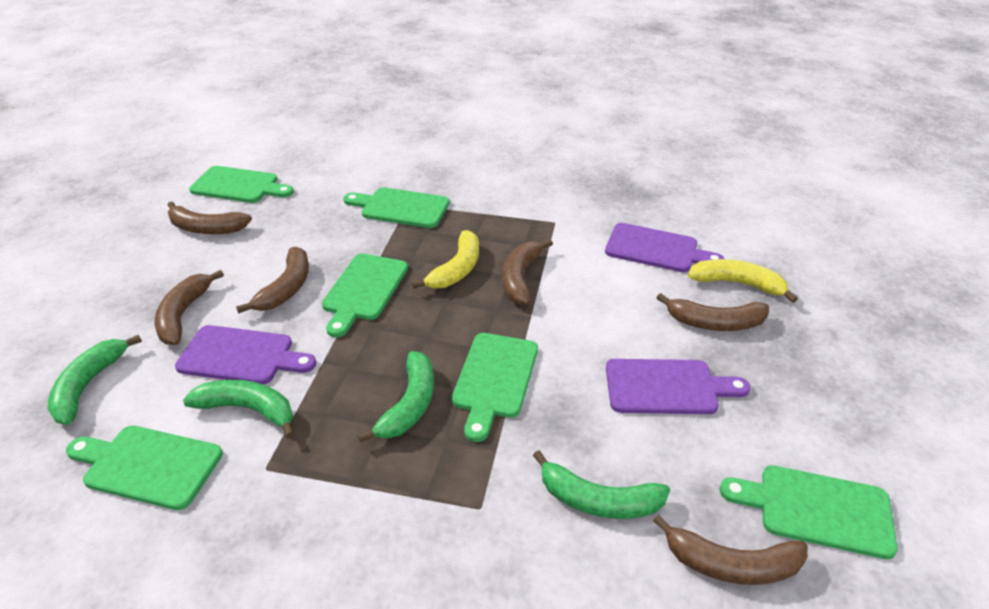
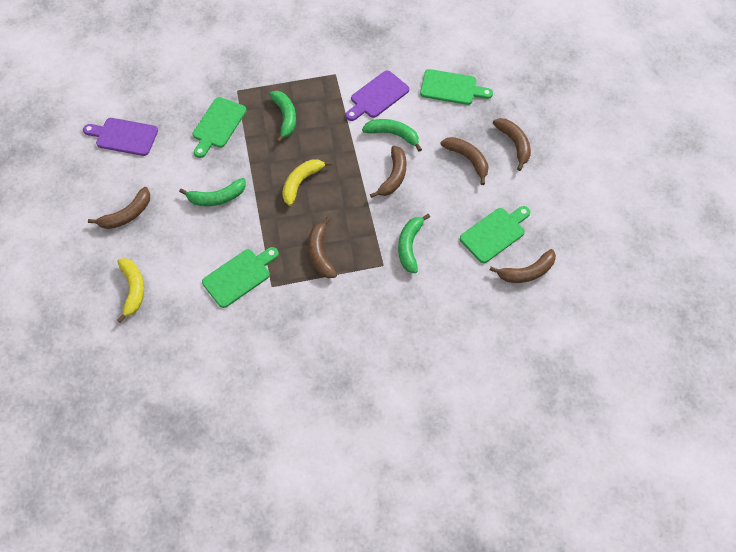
green cutting board: [66,426,223,510] [189,166,294,203] [322,253,408,337] [343,187,450,228] [452,333,538,442] [720,465,898,559] = 6 -> [192,97,247,158] [202,247,279,308] [420,69,493,105] [460,206,530,263] = 4
purple cutting board: [175,325,316,384] [605,223,724,272] [606,359,750,414] = 3 -> [83,118,158,156] [346,70,409,121] = 2

